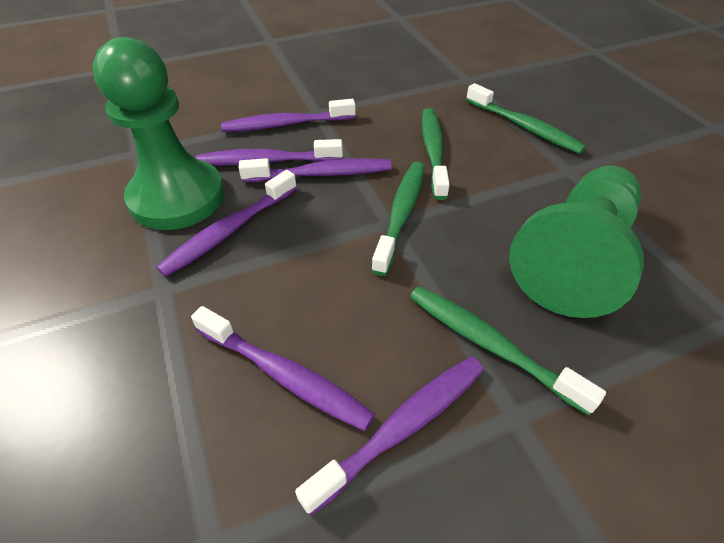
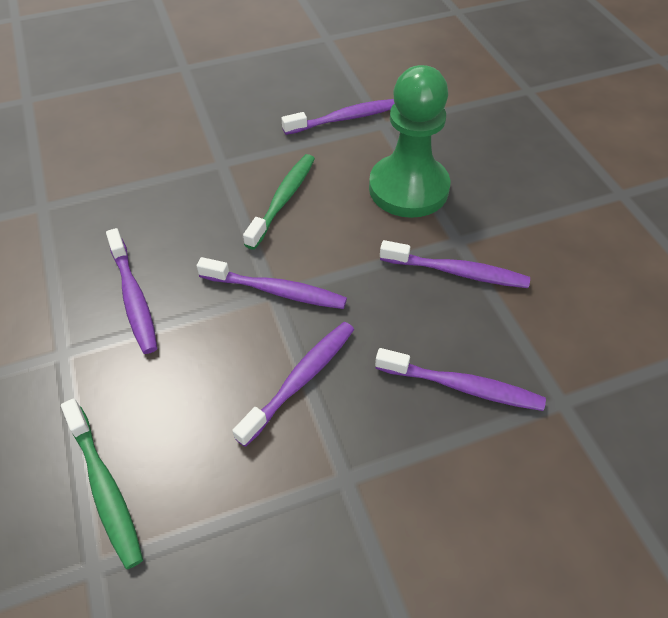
green pawn: [93,37,224,230] [509,165,644,318] = 2 -> [369,65,450,218] = 1
green toothbrush: [371,162,425,276] [410,286,606,415] [422,108,450,200] [466,83,586,154] = 4 -> [61,398,143,569] [243,154,315,250] = 2

